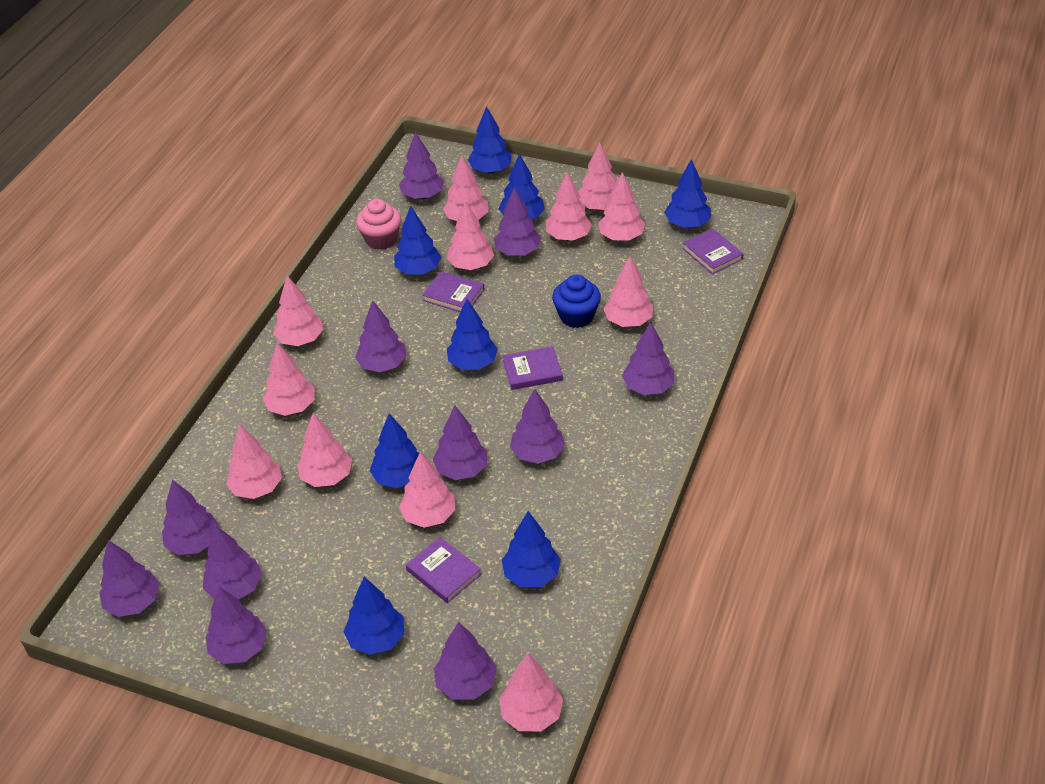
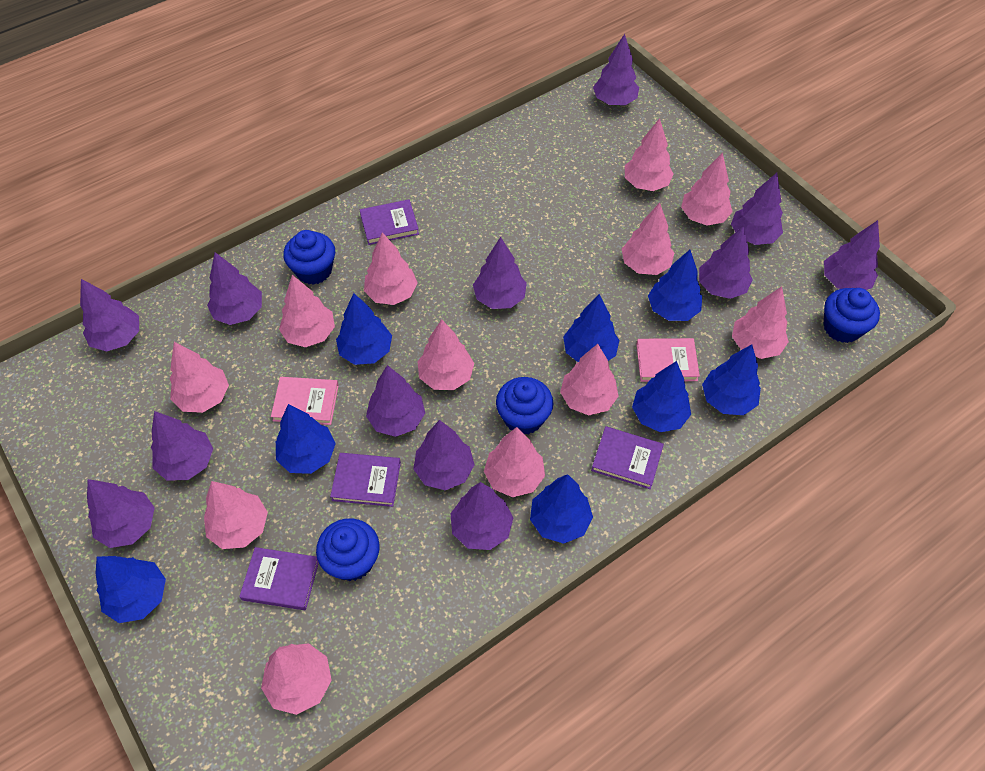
blue cupcake: [552,274,601,328] = 1 -> [283,230,335,285] [316,518,380,581] [496,377,553,435] [824,288,880,343] = 4
pink book: none = 0 -> [271,377,339,425] [636,338,700,382] = 2
pink cupcake: [356,199,401,250] = 1 -> none = 0
purple tree: [99,540,159,617] [162,480,220,555] [203,525,262,599] [206,587,267,664] [355,300,406,372] [399,132,444,199] [433,405,487,480] [434,622,497,700] [494,187,541,256] [510,389,565,464] [622,322,674,395] = 11 -> [80,279,139,351] [87,479,155,548] [151,411,213,481] [207,252,262,325] [366,365,425,437] [413,420,475,490] [450,482,513,550] [473,237,527,309] [593,34,639,105] [699,226,753,299] [731,173,783,245] [824,220,880,290] = 12

